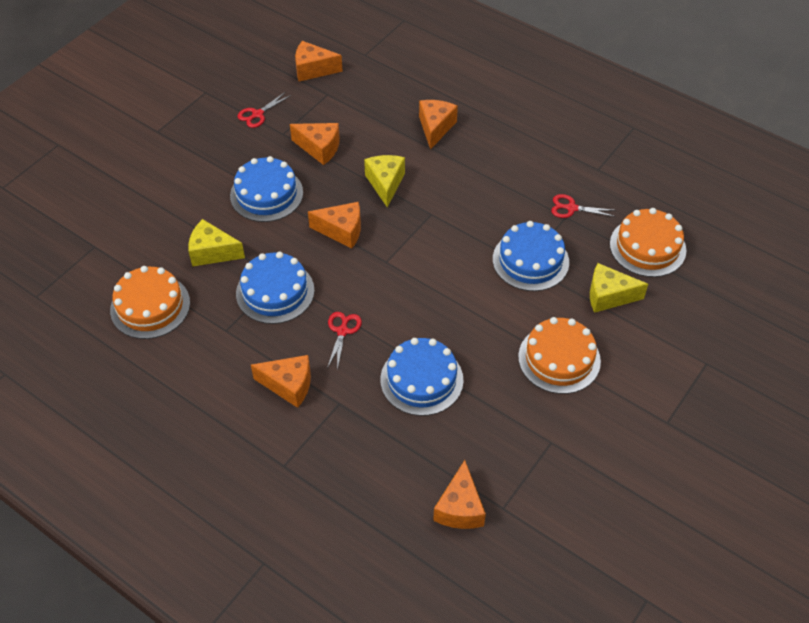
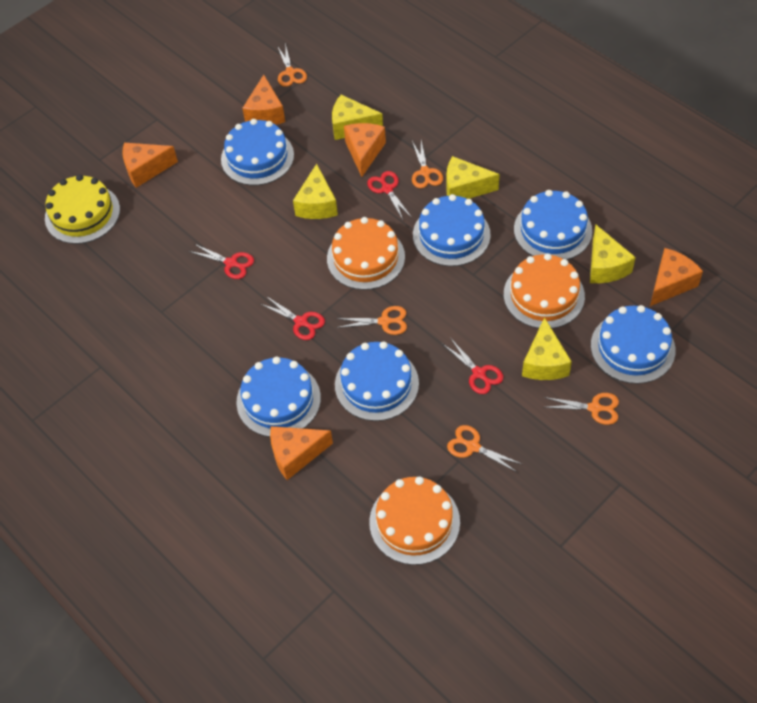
blue cake: [230,156,303,222] [236,252,314,324] [380,338,464,416] [493,221,569,291] = 4 -> [221,119,294,185] [236,357,321,437] [335,341,419,421] [413,194,491,266] [514,190,592,260] [591,305,676,384] = 6
orange cheese: [251,355,311,408] [290,123,340,165] [295,41,343,82] [308,202,361,249] [419,100,458,150] [433,460,486,529] = 6 -> [123,143,178,188] [242,75,285,125] [270,426,333,480] [344,123,386,177] [650,248,703,306] = 5
orange scissors: none = 0 -> [277,43,307,87] [336,306,407,335] [412,141,443,188] [447,425,522,473] [544,393,619,425] = 5
red scissors: [238,92,291,128] [327,312,362,370] [551,194,616,218] = 3 -> [189,244,254,279] [261,296,325,340] [367,171,412,220] [443,339,503,394] = 4
yellow cake: none = 0 -> [45,174,120,244] = 1
yellow cheese: [188,219,245,267] [364,155,405,208] [590,263,648,313] = 3 -> [293,164,338,219] [332,95,383,140] [446,156,500,199] [522,317,572,380] [590,225,636,283] = 5

